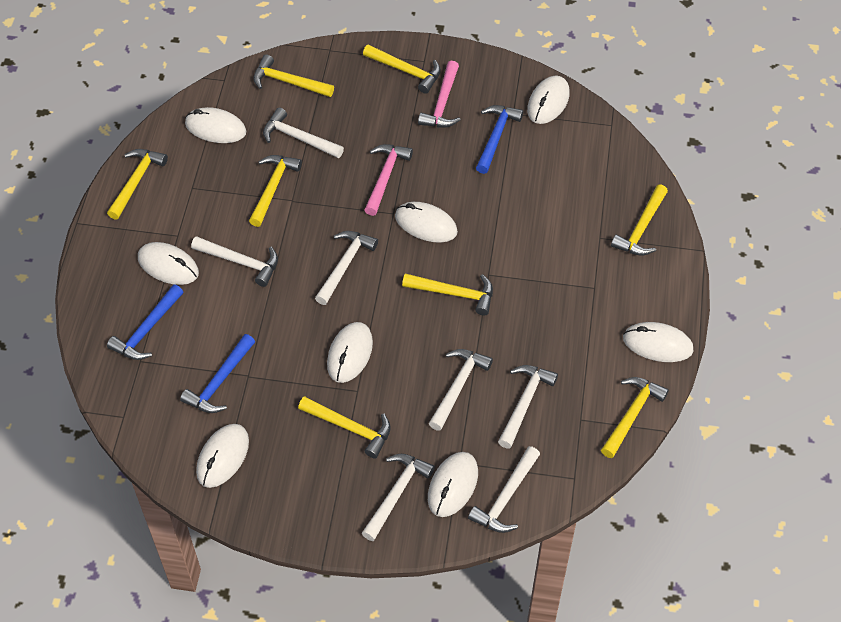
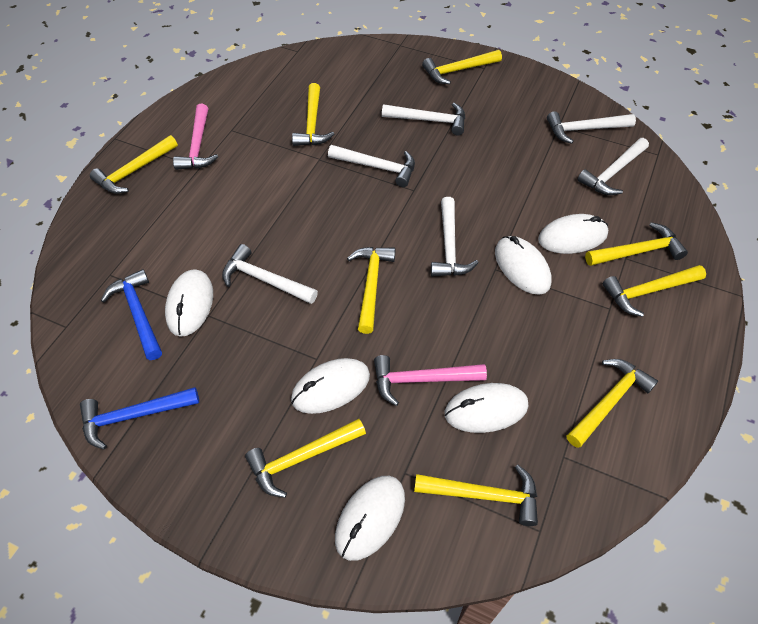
blue hammer: [107,284,183,360] [180,334,255,413] [476,105,523,174] = 3 -> [80,387,199,450] [101,269,162,360] = 2
white hammer: [191,236,278,287] [263,108,344,158] [315,231,378,305] [362,454,435,541] [429,349,493,431] [468,446,540,533] [498,365,558,448] = 7 -> [222,244,318,304] [328,145,415,187] [382,103,465,136] [431,197,479,276] [547,111,636,144] [577,138,649,195] = 6
white mouse: [138,242,199,285] [185,107,246,143] [196,424,249,488] [327,322,373,383] [395,202,458,243] [428,452,478,517] [527,75,570,124] [623,322,693,362] = 8 -> [165,269,213,337] [291,358,370,414] [335,476,405,561] [445,383,529,433] [495,236,551,295] [538,214,608,254] = 6
yellow hammer: [107,149,168,220] [249,155,302,227] [253,55,334,97] [298,396,391,459] [363,44,441,94] [402,273,493,316] [601,377,669,458] [611,185,668,256] = 8 -> [90,135,178,194] [245,419,366,498] [292,83,334,146] [347,247,396,334] [414,465,538,526] [422,50,502,84] [567,359,658,448] [585,222,688,266] [603,265,706,317] = 9

